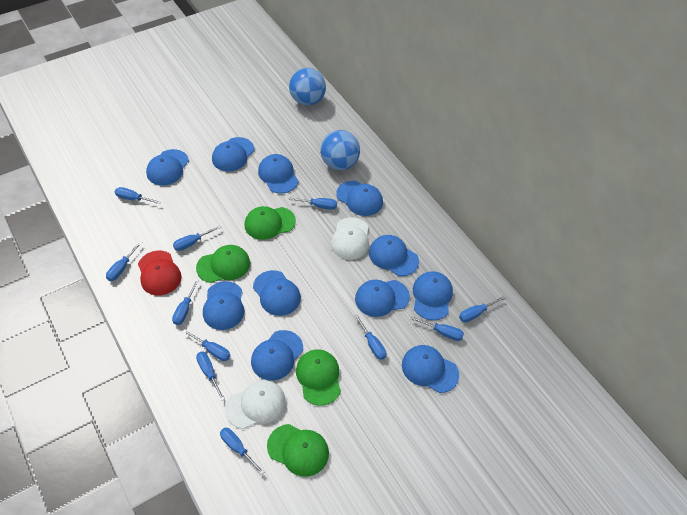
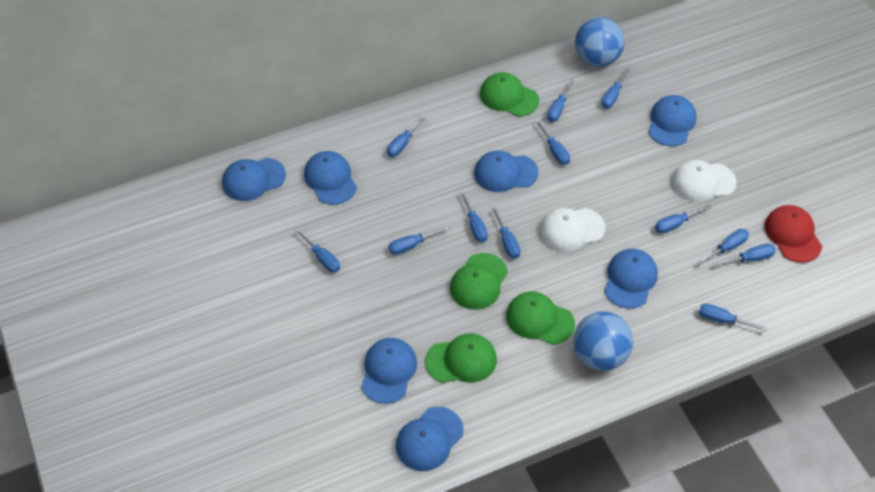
blue cap: [146,149,189,185] [203,281,244,330] [212,137,254,172] [251,330,303,381] [253,270,301,316] [258,154,298,193] [336,181,383,216] [355,280,410,317] [369,235,419,276] [402,345,459,393] [413,271,453,320] = 11 -> [222,158,286,201] [304,151,357,205] [361,338,417,404] [396,407,464,471] [474,151,538,192] [604,249,658,308] [649,95,697,146] = 7
blue screwdriver: [106,241,142,281] [115,187,161,204] [172,279,199,325] [173,225,221,251] [183,329,231,361] [196,352,225,401] [220,428,264,475] [289,197,337,210] [354,314,386,360] [410,316,464,341] [459,296,506,322] = 11 -> [295,228,340,272] [387,115,426,157] [389,226,450,255] [460,191,488,242] [492,206,521,259] [535,120,570,165] [547,79,574,122] [601,67,631,108] [655,204,712,234] [697,229,749,265] [699,304,767,331] [713,244,776,266] = 12

